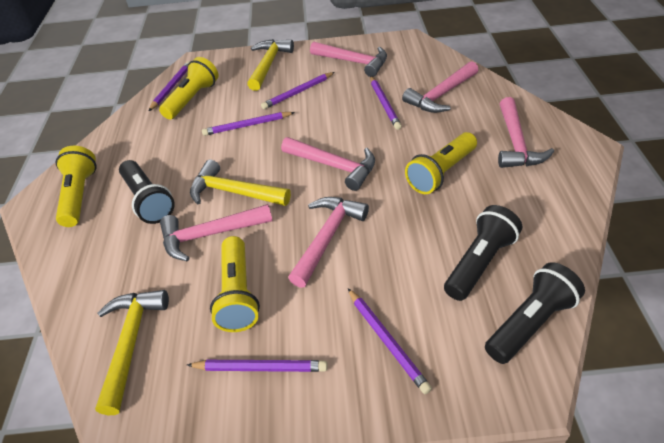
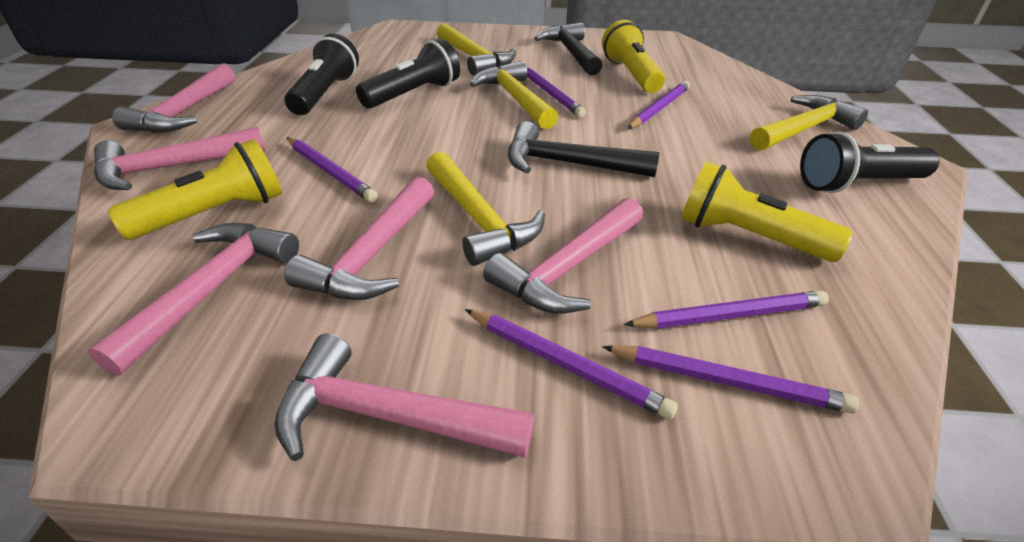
black hammer: none = 0 -> [508,121,659,177] [534,22,603,75] = 2
yellow flashlight: [56,146,97,227] [159,57,218,119] [210,236,260,332] [405,132,477,194] = 4 -> [108,139,282,240] [602,20,665,93] [681,161,853,262] = 3
yellow hammer: [95,290,169,415] [190,159,291,206] [247,39,294,91] = 3 -> [426,151,545,266] [437,23,516,76] [470,61,558,129] [750,95,868,151] = 4

